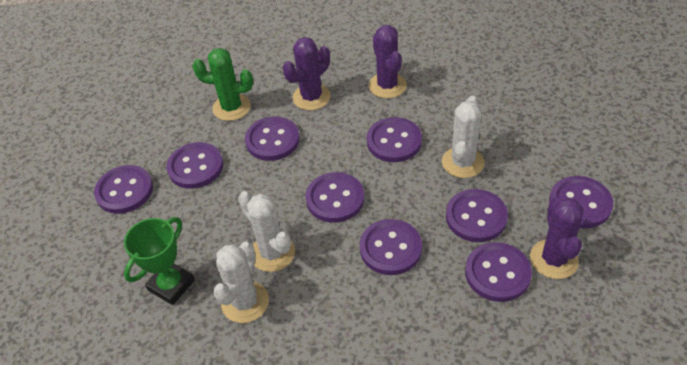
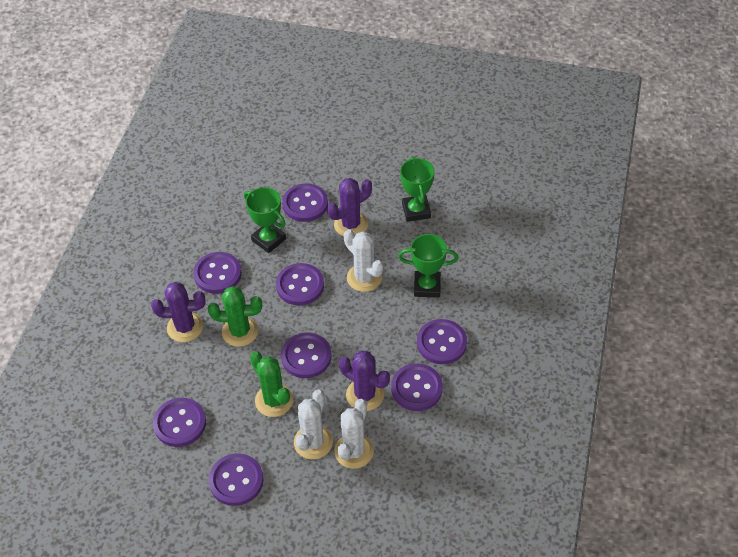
green cactus: [192,48,253,121] = 1 -> [208,286,262,347] [250,351,293,417] = 2
green trophy: [124,217,195,305] = 1 -> [244,187,286,253] [398,234,459,297] [400,156,435,222] = 3
purple button: [94,165,153,214] [167,142,223,189] [245,116,300,161] [306,172,364,223] [359,219,422,275] [367,117,422,162] [446,189,508,242] [465,242,532,302] [549,176,613,228] = 9 -> [153,398,206,447] [193,252,242,294] [208,453,263,506] [276,263,324,305] [281,332,332,378] [282,183,328,222] [391,363,443,411] [417,319,467,364] = 8

